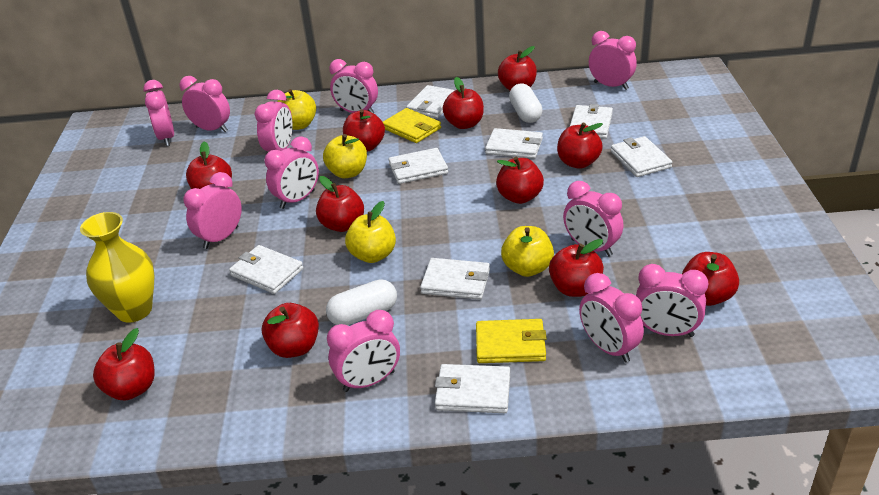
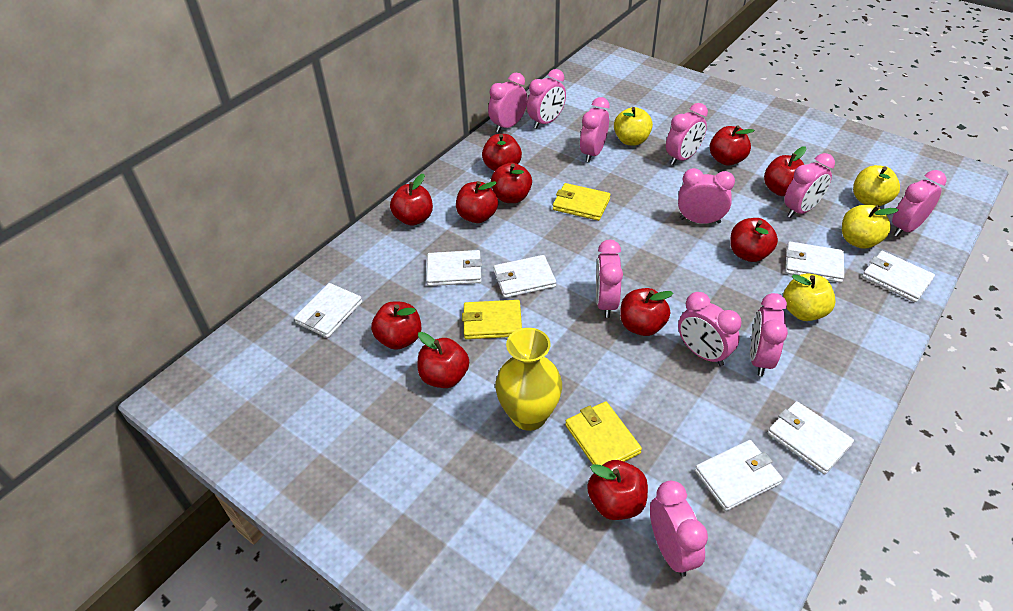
white capsule: [326,279,397,325] [509,84,543,123] = 2 -> none = 0
white wallet: [229,245,303,294] [388,148,448,184] [406,85,455,118] [420,258,490,300] [435,364,510,413] [485,128,543,159] [570,104,613,139] [611,136,672,177] = 8 -> [294,283,362,338] [427,250,482,286] [493,255,556,298] [695,440,783,511] [767,401,854,474] [785,242,844,283] [862,251,935,302] = 7
yellow wallet: [383,108,441,143] [476,319,547,363] = 2 -> [462,300,522,339] [553,183,611,221] [565,401,642,465] = 3

